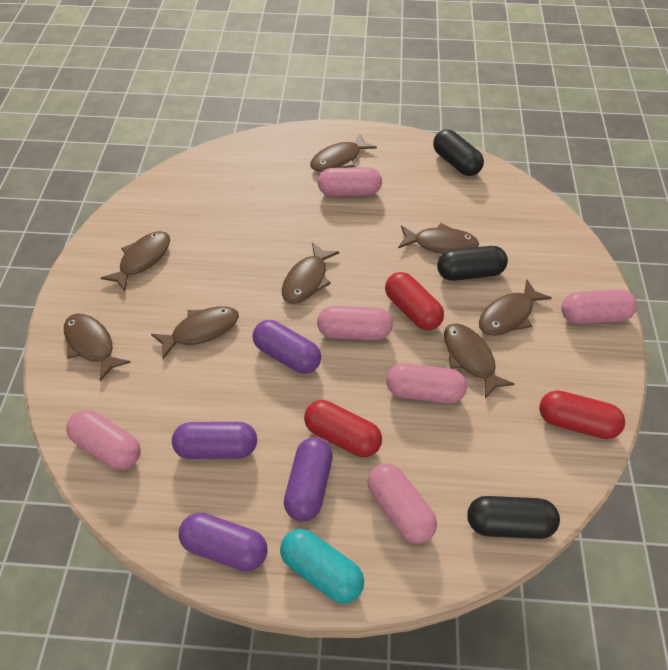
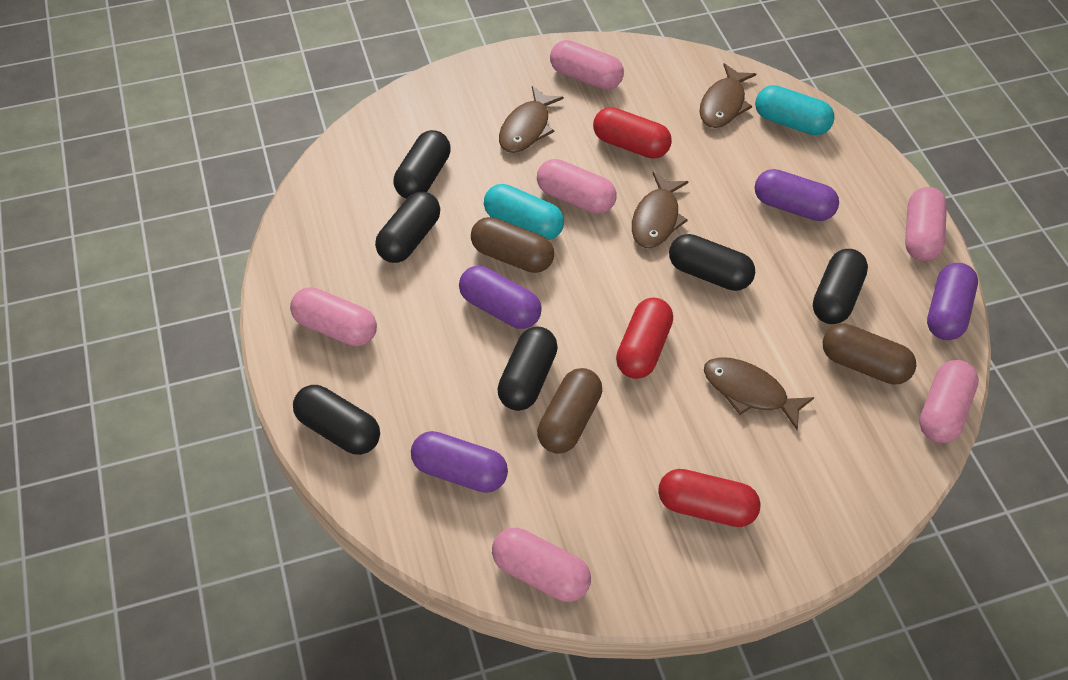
black capsule: [433,130,484,176] [437,246,508,281] [467,496,560,539] = 3 -> [293,385,380,455] [375,191,440,263] [394,130,451,199] [497,327,558,411] [669,234,755,291] [813,249,868,324] = 6
brown capsule: none = 0 -> [471,217,554,273] [537,368,602,454] [823,324,916,385] = 3
brown fish: [64,314,131,381] [101,231,170,291] [151,306,239,359] [282,242,339,304] [310,134,377,172] [398,223,479,254] [444,323,515,399] [479,279,552,336] = 8 -> [499,86,564,153] [632,172,689,248] [699,63,756,128] [704,357,814,430] = 4
turquoise capsule: [280,529,364,604] = 1 -> [484,184,564,240] [755,85,835,135] = 2

